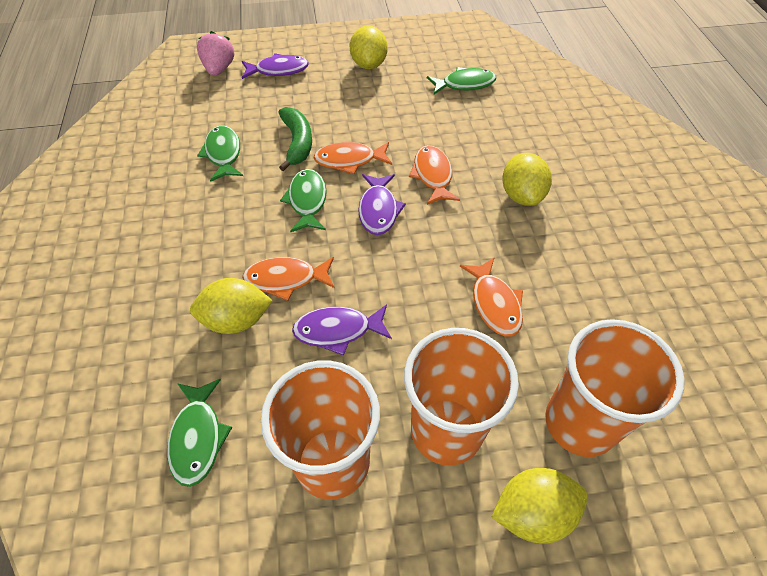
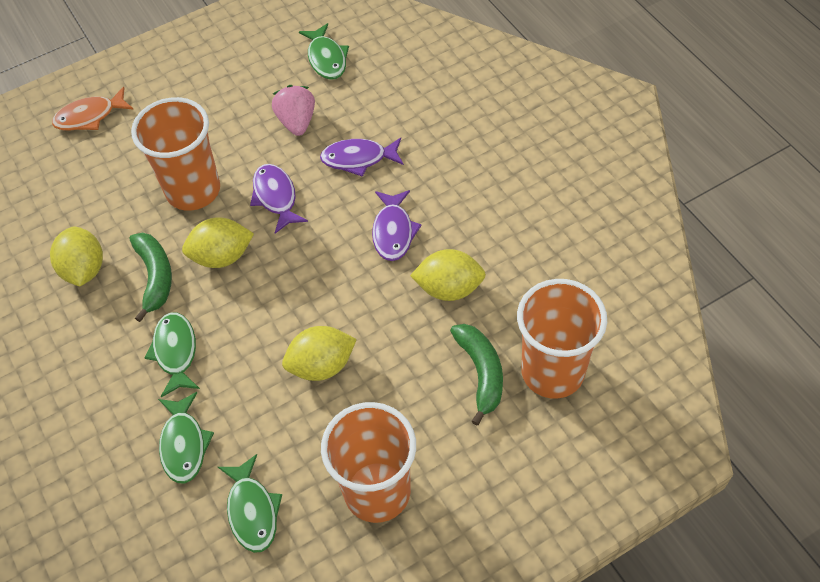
green banana: [279,107,312,171] = 1 -> [130,233,172,322] [450,324,503,426] = 2
orange fish: [242,257,335,301] [313,142,392,174] [409,145,460,205] [460,257,523,337] = 4 -> [52,87,134,131] = 1

